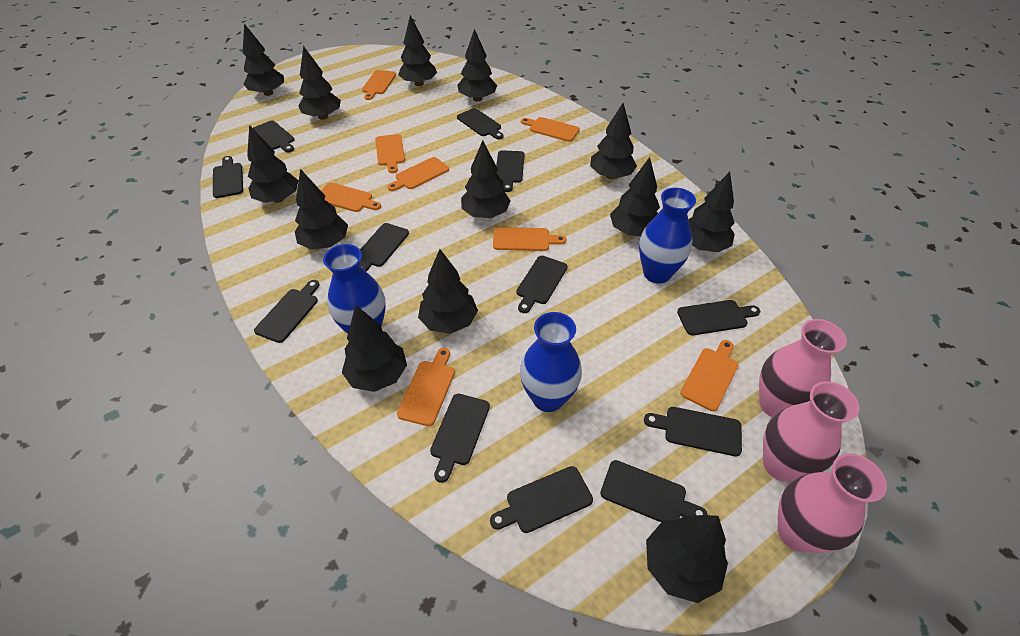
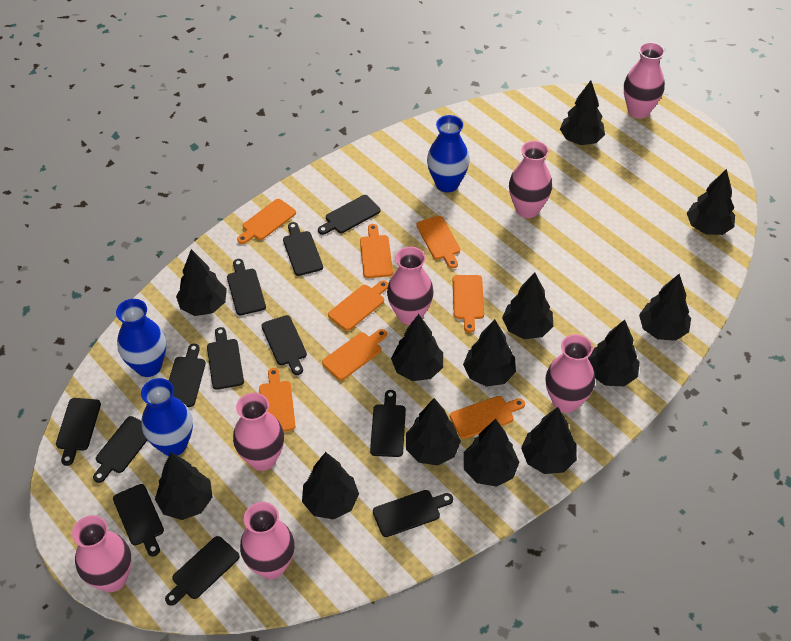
pink vase: [759,319,847,417] [763,381,860,482] [777,453,887,553] = 3 -> [72,515,132,592] [233,393,284,471] [240,502,295,579] [387,247,434,325] [509,140,552,218] [545,334,595,413] [624,42,665,119] = 7

